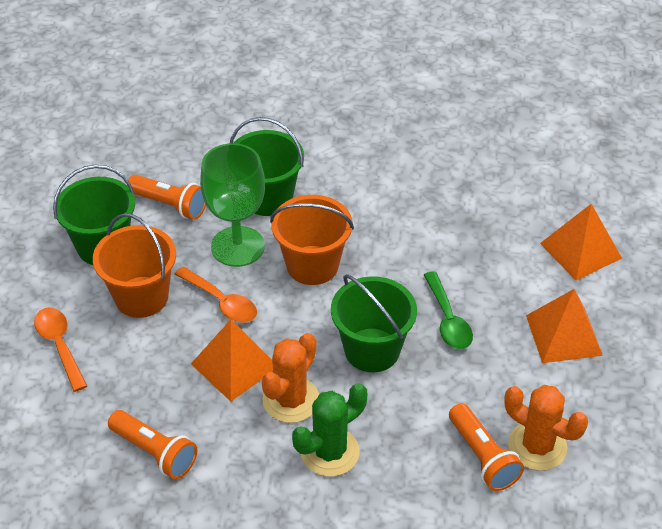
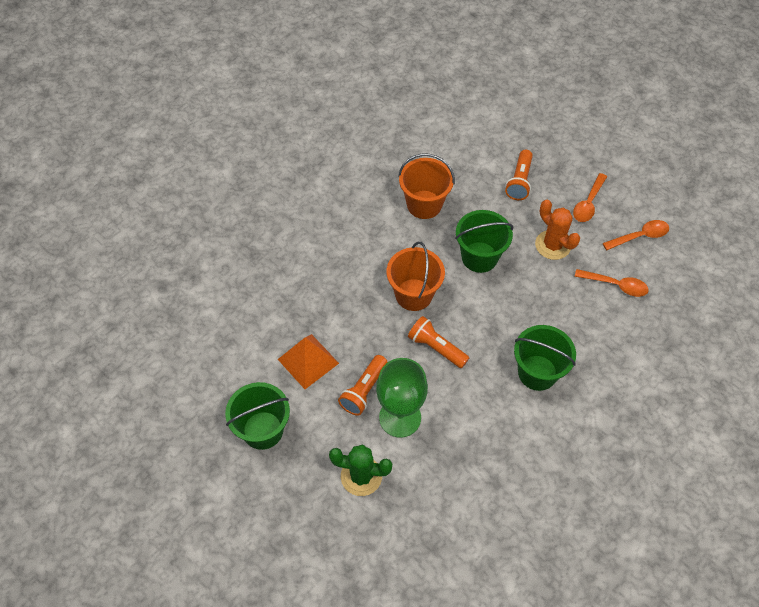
green spoon: [424,271,473,349] = 1 -> none = 0
orange cactus: [262,333,319,423] [504,385,588,471] = 2 -> [535,200,580,260] = 1
orange pyramid: [191,319,273,402] [526,289,603,363] [540,204,622,280] = 3 -> [278,334,339,389] = 1
orange spoon: [34,307,87,392] [175,266,257,323] = 2 -> [573,173,607,222] [574,269,649,297] [603,220,669,250] = 3

